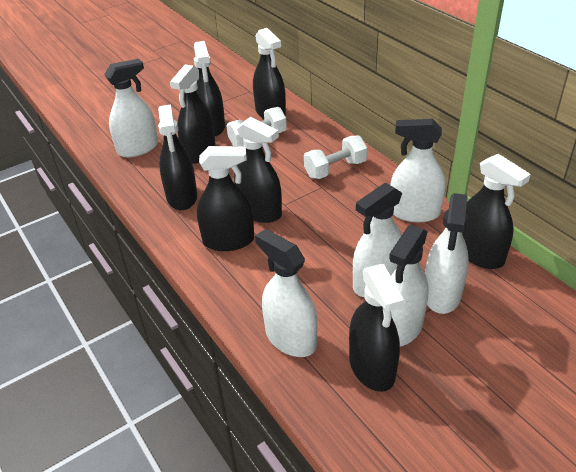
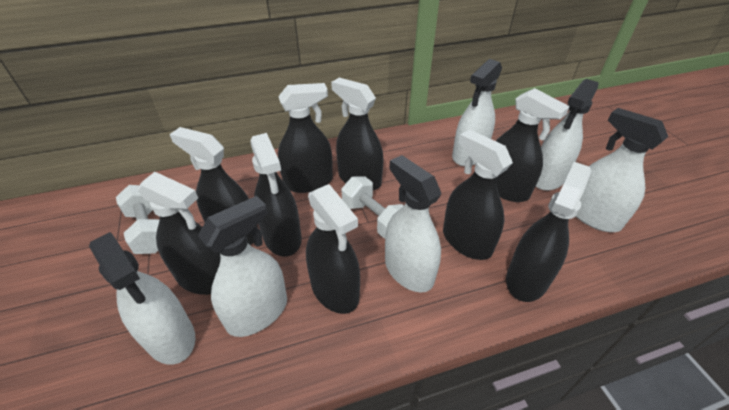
black spray bottle: [158,105,197,210] [170,64,216,164] [194,41,225,136] [197,146,254,251] [234,117,282,223] [253,28,286,119] [349,264,404,392] [462,154,531,269] = 8 -> [138,172,220,295] [170,127,258,245] [250,133,302,257] [278,83,333,193] [306,184,360,314] [331,78,383,190] [443,130,513,260] [496,88,570,202] [506,162,591,302] = 9

